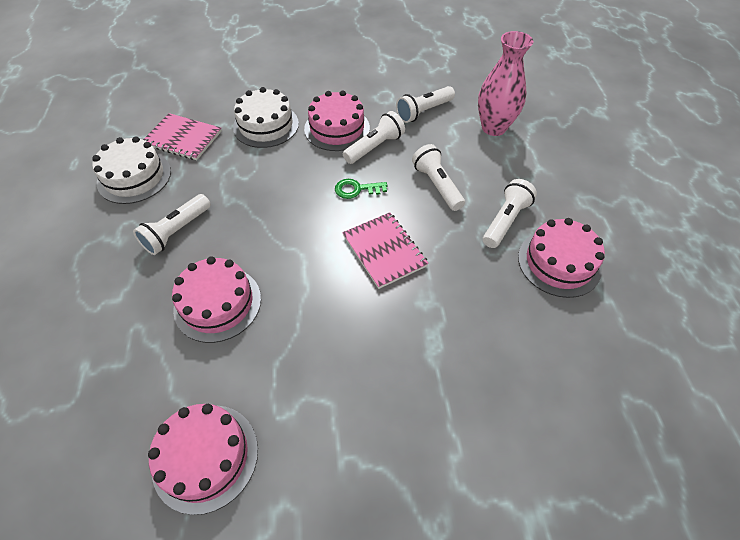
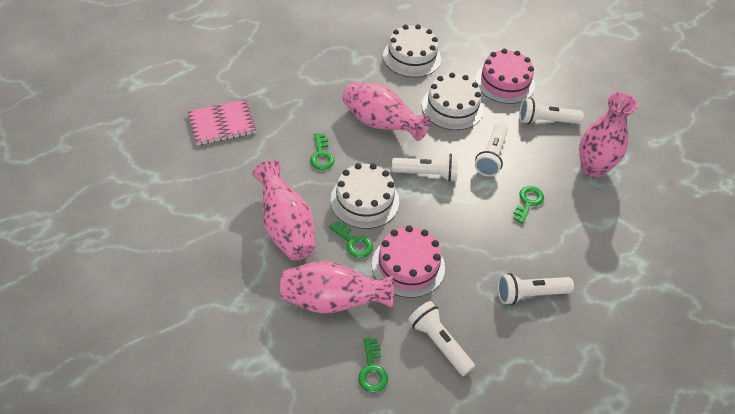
green key: [335,179,388,199] = 1 -> [310,133,335,170] [329,220,373,258] [358,338,388,393] [513,186,544,224] = 4
pink cake: [148,404,258,515] [172,256,261,343] [304,90,370,151] [518,218,605,298] = 4 -> [372,225,445,298] [475,49,535,104] = 2
pink notebook: [143,113,222,160] [343,212,429,289] = 2 -> [188,99,257,145] = 1
pink vase: [478,31,533,136] = 1 -> [253,161,315,260] [280,261,394,314] [343,82,431,141] [579,92,638,178] = 4
white cake: [92,136,171,204] [233,87,299,148] = 2 -> [330,163,399,229] [383,24,441,77] [422,73,483,130] = 3

